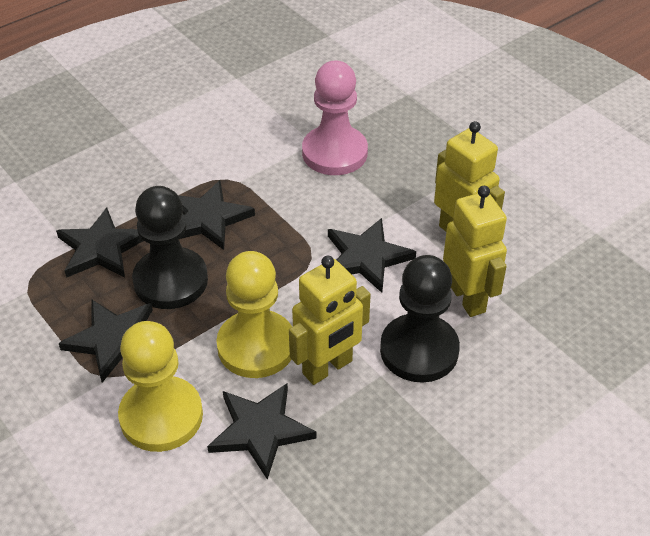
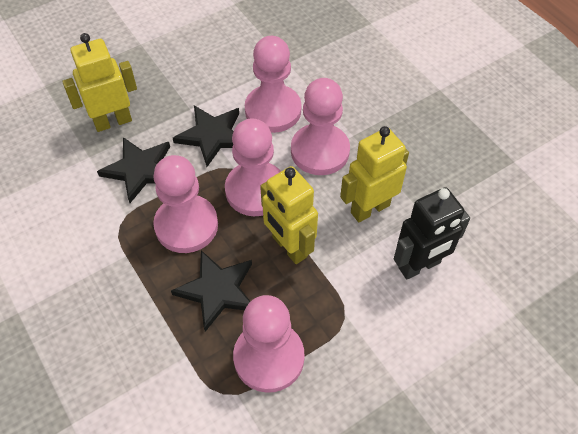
black pawn: [132,186,208,309] [380,255,460,383] = 2 -> none = 0
black robot: none = 0 -> [394,187,470,279] = 1
black star: [56,208,144,278] [59,300,153,383] [178,180,255,250] [207,383,317,480] [328,218,416,293] = 5 -> [97,137,170,203] [171,250,252,332] [173,105,239,167] = 3
pink pawn: [302,61,368,175] = 1 -> [153,155,218,253] [225,118,281,216] [233,295,305,393] [245,36,302,133] [291,78,350,175] = 5
yellow pawn: [118,321,203,452] [216,251,292,378] = 2 -> none = 0

